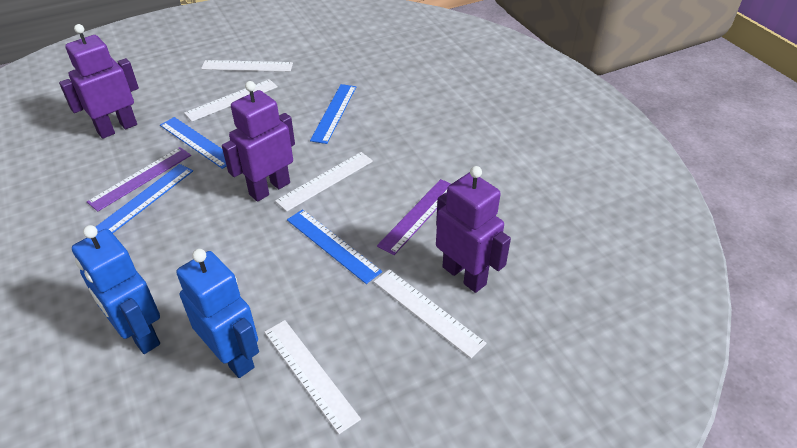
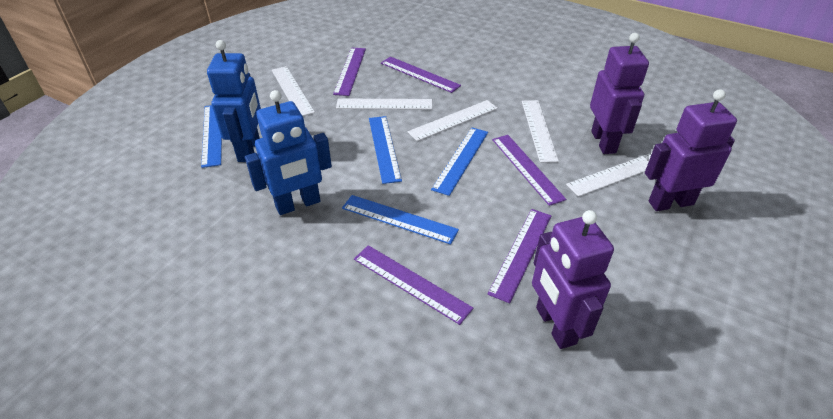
purple ruler: [87,147,191,211] [377,179,451,255] = 2 -> [333,48,366,96] [354,245,473,325] [381,57,461,93] [488,209,551,303] [492,135,566,206] = 5

